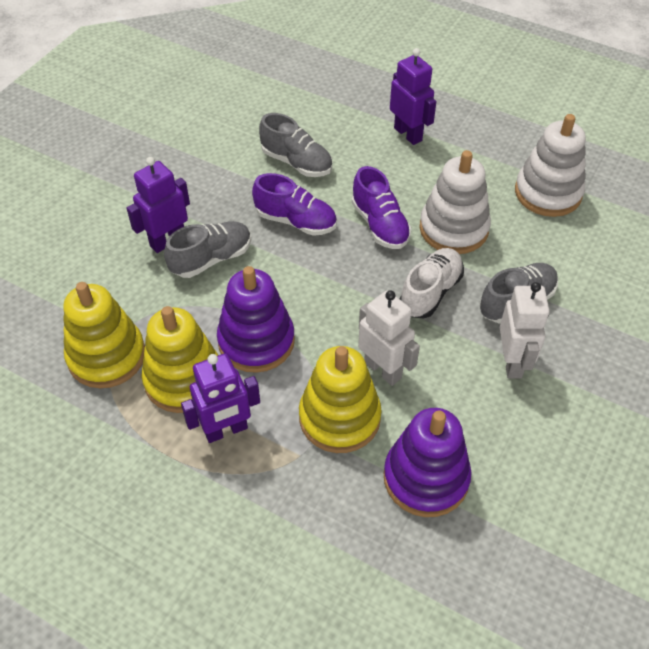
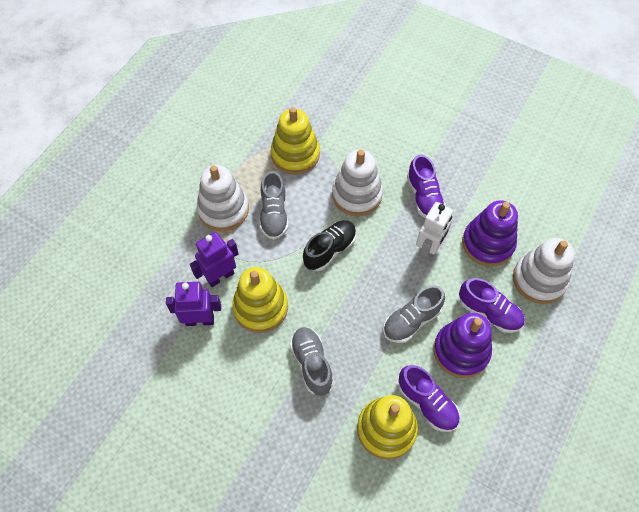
black shoe: none = 0 -> [303,220,356,271] = 1
purple robot: [127,157,190,253] [181,353,260,443] [390,48,436,145] = 3 -> [166,282,221,326] [190,232,238,287] = 2
purple shoe: [252,173,337,236] [352,166,412,249] = 2 -> [398,365,460,432] [407,155,446,218] [459,278,525,333] = 3
white robot: [358,290,420,386] [500,282,549,378] = 2 -> [416,202,453,260] = 1
white shoe: [400,248,464,319] = 1 -> none = 0
white stacking toy: [420,150,491,254] [515,114,586,217] = 2 -> [197,165,249,231] [332,150,383,216] [513,238,575,304] = 3

